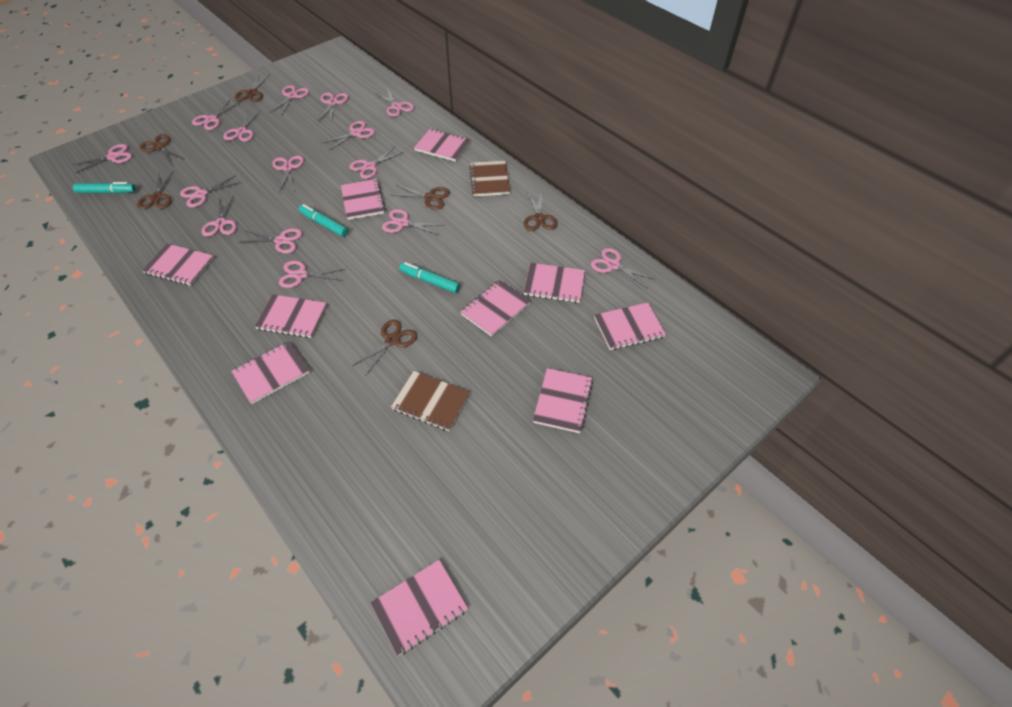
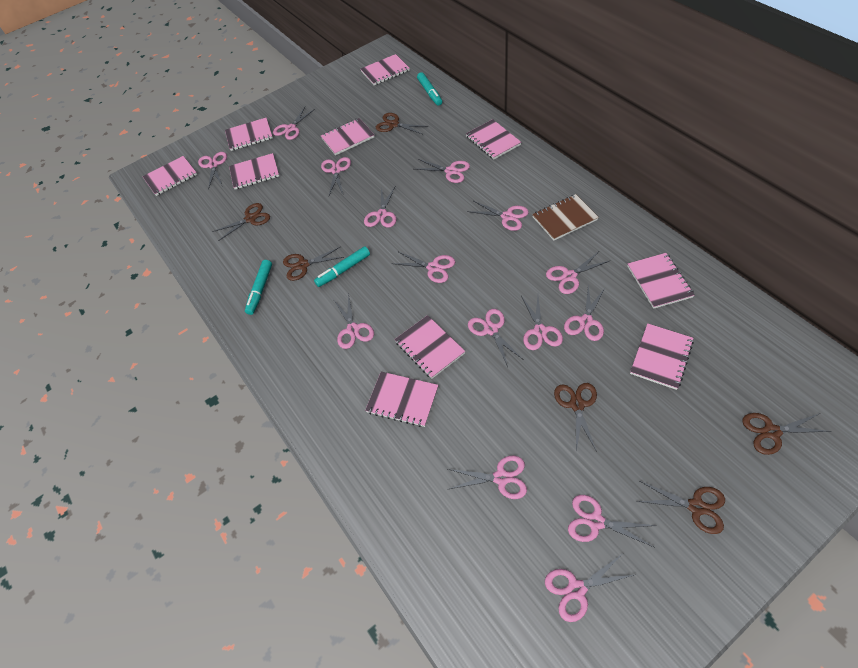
brown notebook: [391,371,470,431] [469,161,510,196] = 2 -> [532,194,599,241] = 1

